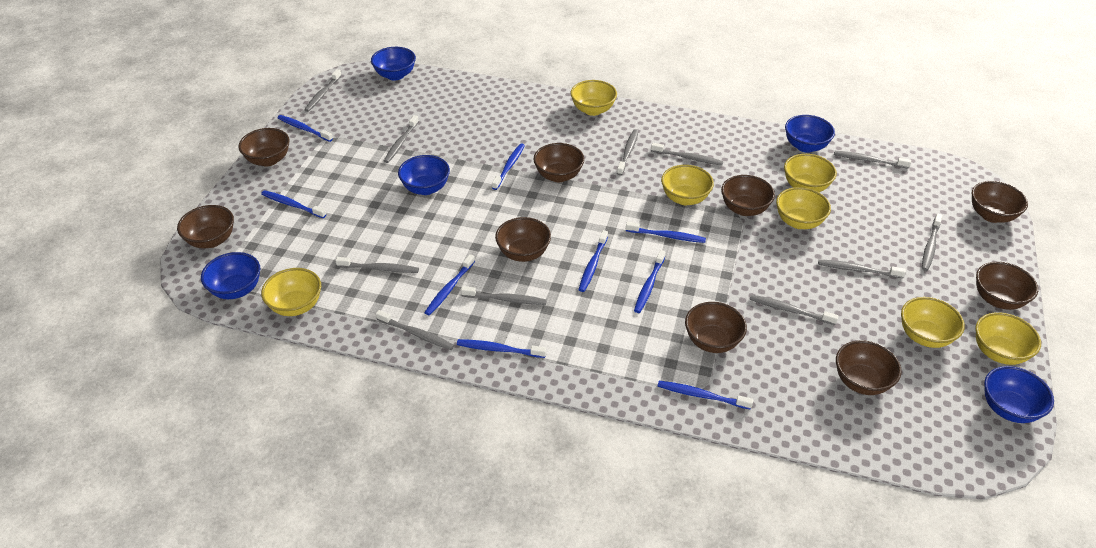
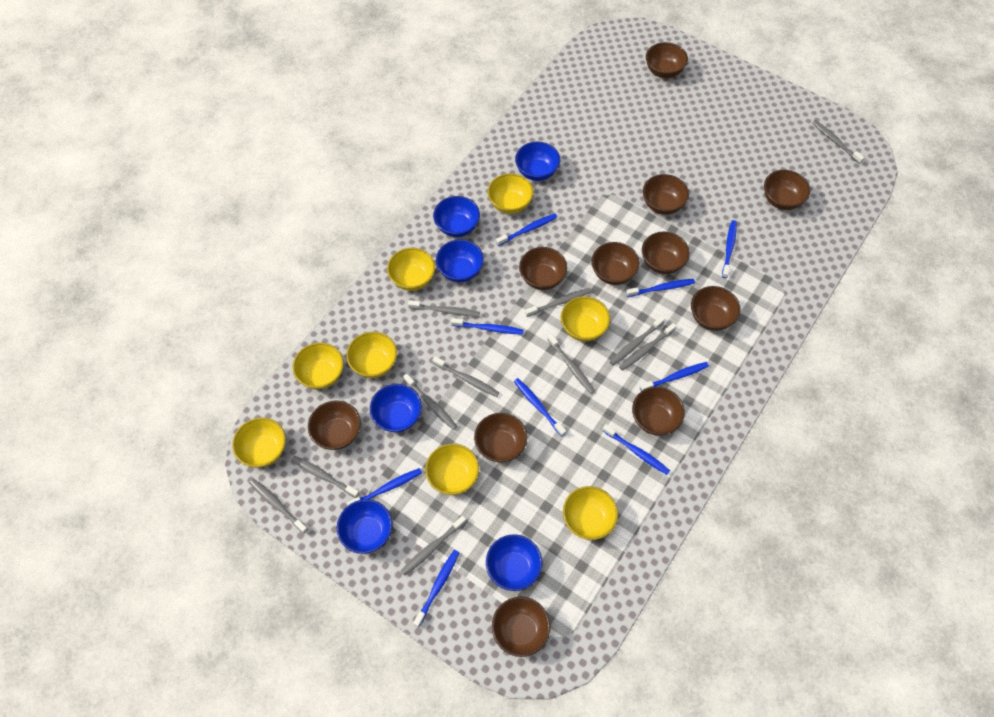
blue bowl: [201,252,260,299] [371,47,416,81] [398,155,450,195] [785,115,835,153] [984,366,1054,423] = 5 -> [337,499,393,554] [370,384,422,433] [433,196,480,237] [436,239,484,282] [486,534,543,591] [515,142,560,181] = 6
brown bowl: [177,205,234,248] [238,128,290,167] [495,217,551,262] [533,143,584,182] [685,302,747,353] [721,175,775,216] [836,340,902,395] [972,181,1028,223] [976,262,1038,310] = 9 -> [308,401,361,450] [474,413,527,463] [492,597,550,657] [519,247,567,290] [591,242,640,285] [632,387,685,436] [642,231,690,274] [643,174,689,215] [646,42,688,78] [691,286,741,331] [764,170,810,210] = 11
yellow bowl: [261,268,321,316] [570,80,617,116] [661,165,714,205] [776,187,831,229] [784,154,837,192] [901,297,965,348] [975,312,1041,365] = 7 -> [232,418,286,468] [293,342,344,389] [346,332,397,378] [387,248,435,291] [425,444,479,495] [488,173,534,214] [561,296,610,341] [563,486,618,540] = 8

